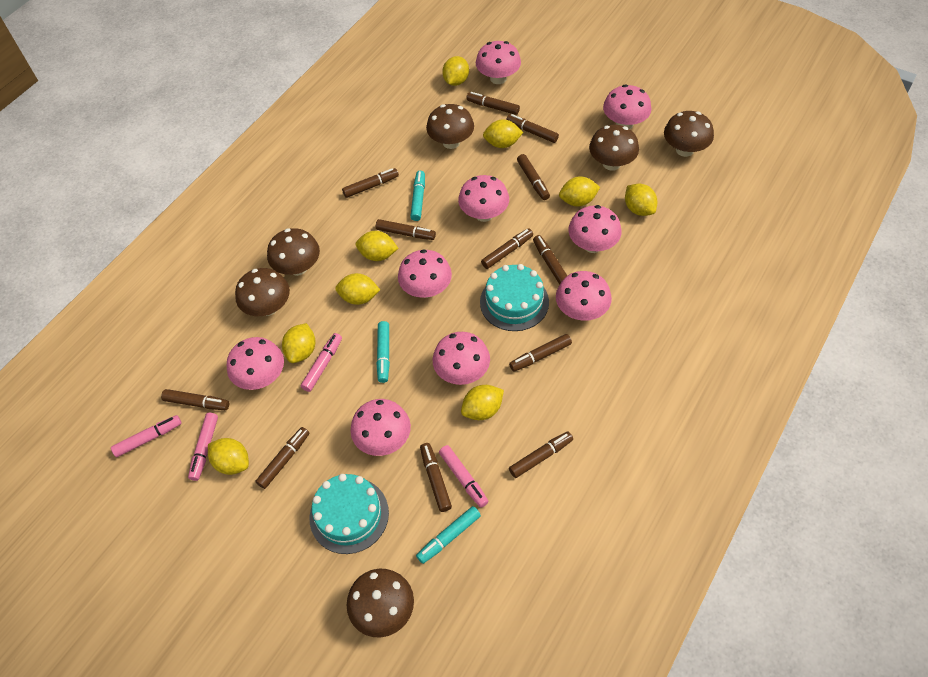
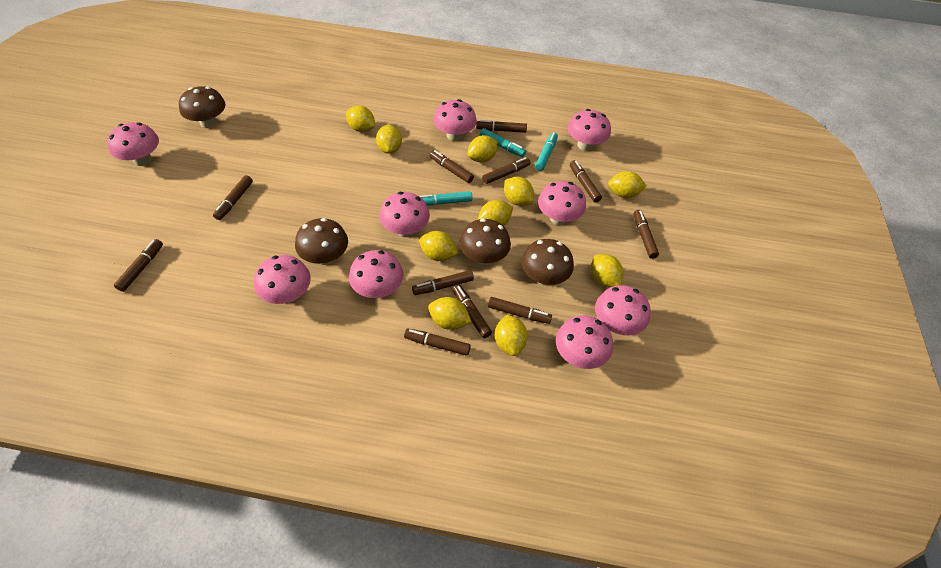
brown marker: [161,389,229,410] [255,427,309,489] [342,168,399,198] [376,219,436,240] [420,443,452,512] [466,92,520,115] [481,228,533,269] [506,114,559,143] [509,334,572,372] [509,431,573,478] [517,154,550,200] [533,235,567,285] = 12 -> [114,239,163,292] [213,175,253,220] [404,329,471,356] [412,270,474,295] [429,150,474,183] [452,284,492,338] [476,120,527,133] [482,157,530,184] [488,297,552,324] [570,160,602,203] [634,210,659,259] = 11
brown mushroom: [235,268,290,316] [267,228,320,276] [347,569,414,638] [426,104,474,149] [589,125,639,171] [664,111,714,157] = 6 -> [179,86,225,128] [295,218,348,265] [460,218,511,265] [521,239,574,285] = 4
pink marker: [111,415,182,457] [188,413,218,481] [301,333,342,392] [439,445,489,508] = 4 -> none = 0
turquoise cake: [310,474,389,554] [480,264,549,331] = 2 -> none = 0
yellow lemon: [208,438,249,475] [282,323,315,363] [335,273,380,305] [356,231,398,261] [442,56,469,86] [461,385,504,420] [483,119,523,148] [559,176,600,207] [625,184,657,216] = 9 -> [346,105,375,132] [376,125,402,154] [419,231,458,261] [428,297,472,330] [467,135,498,162] [478,200,513,226] [495,315,528,356] [504,177,534,206] [591,254,624,287] [608,171,647,198] = 10

